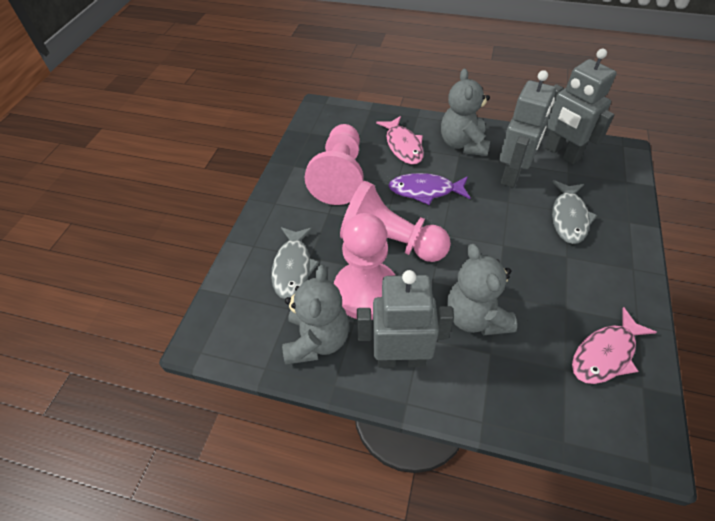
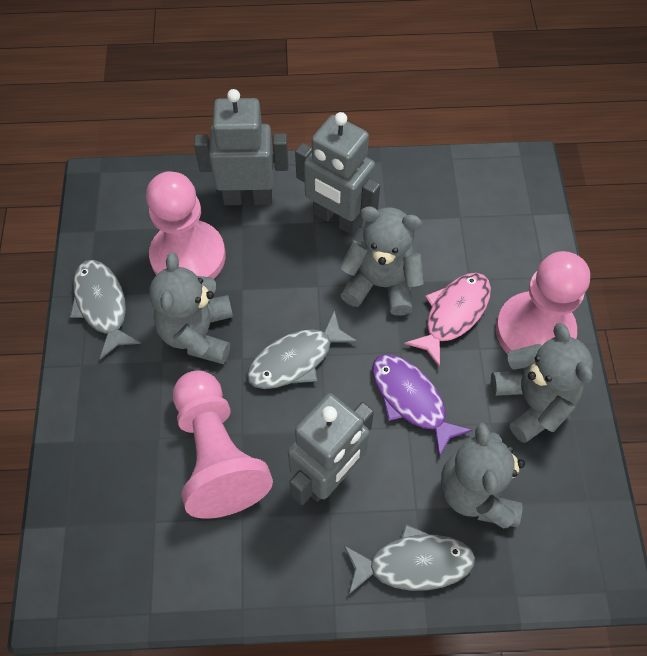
grey fish: [271,227,319,299] [552,180,597,244] = 2 -> [70,260,141,360] [247,310,358,389] [344,524,475,594] = 3
grey teddy bear: [282,265,349,365] [441,69,490,156] [447,244,517,335] = 3 -> [149,252,233,364] [340,207,424,316] [441,423,525,529] [491,323,593,443] = 4
pink fish: [376,116,424,165] [572,307,657,384] = 2 -> [404,273,491,368] = 1

